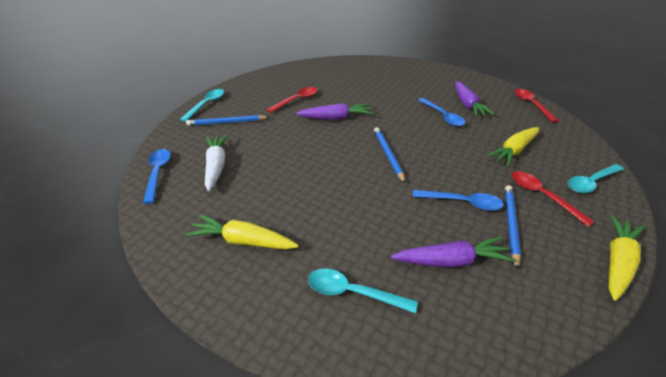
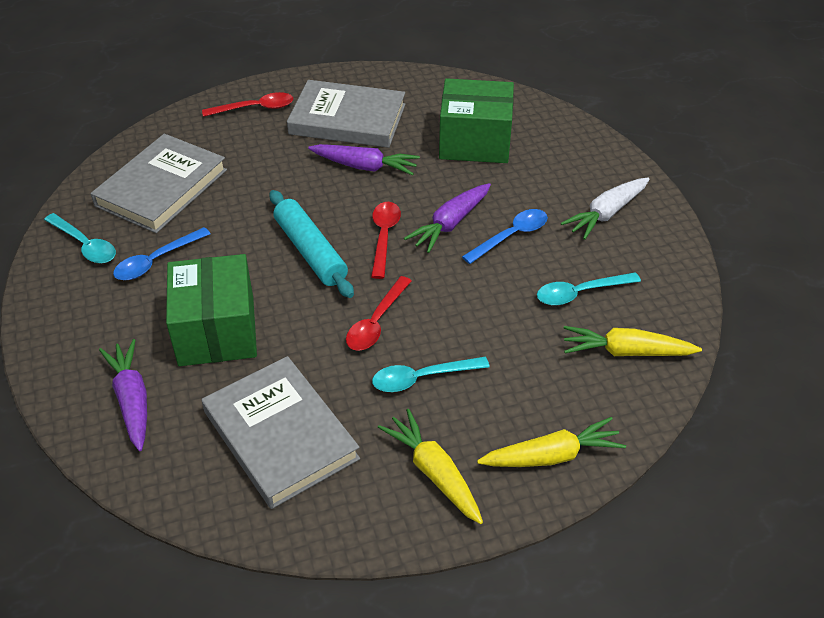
blue pencil: [186,115,269,126] [374,127,405,183] [505,186,521,270] = 3 -> none = 0
blue spoon: [143,149,171,204] [413,190,504,211] [418,98,465,127] = 3 -> [113,227,210,280] [462,209,548,264] = 2
green box: none = 0 -> [166,254,257,366] [439,78,514,163] = 2
grey book: none = 0 -> [91,134,227,233] [202,356,360,509] [287,80,405,148] = 3
turquoise rolling pin: none = 0 -> [269,190,354,298] = 1

